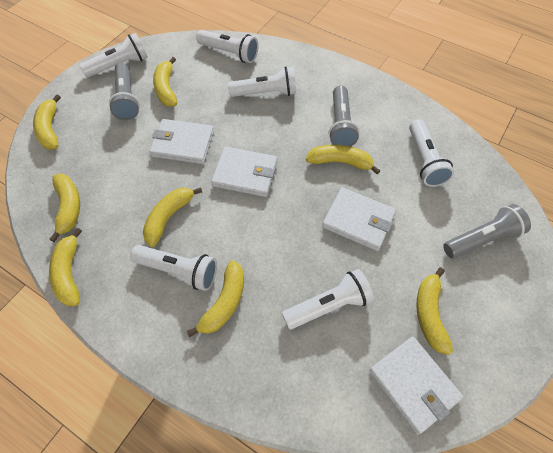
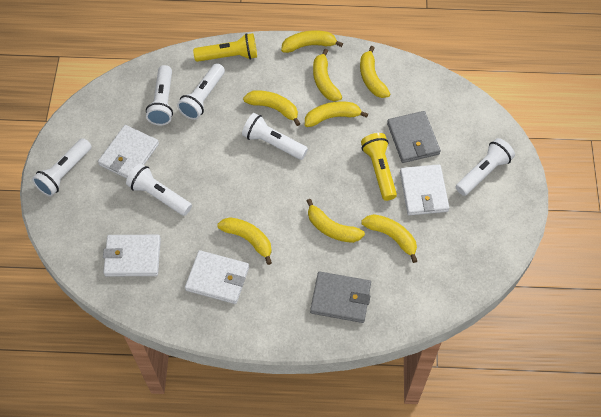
grey flashlight: [109,62,140,120] [329,86,359,147] [443,204,531,258] = 3 -> none = 0
grey wallet: none = 0 -> [310,272,371,323] [387,111,441,163] = 2
yellow flashlight: none = 0 -> [193,33,257,62] [361,133,397,201] = 2

